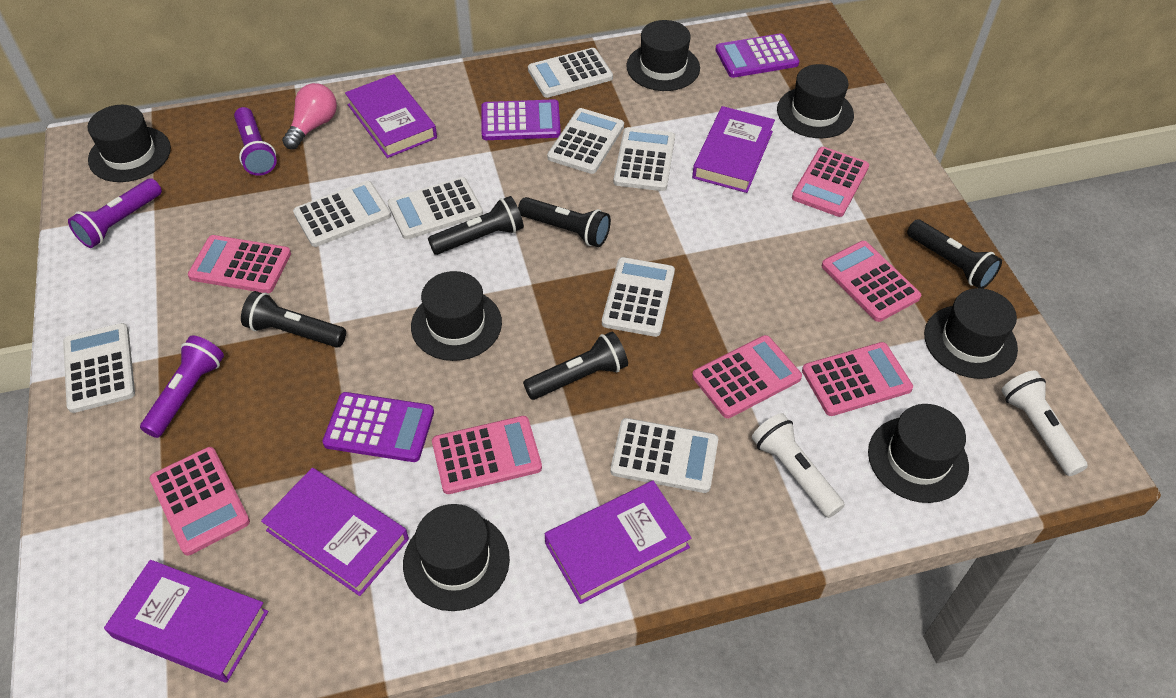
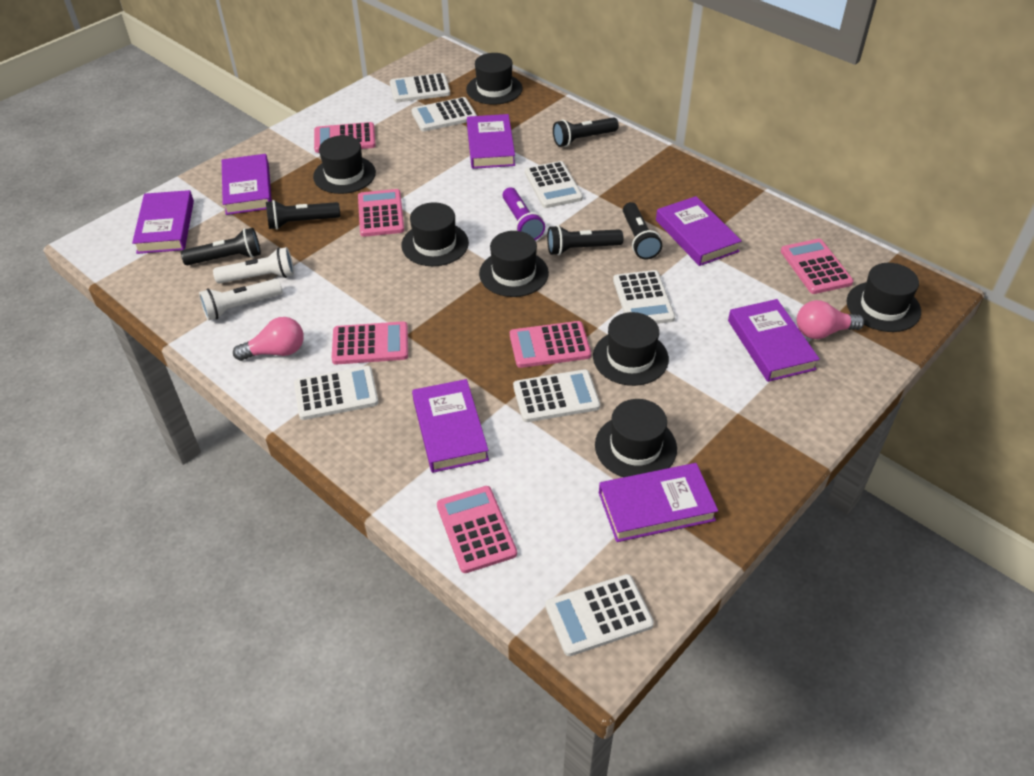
pink calculator: [149,447,250,556] [188,235,291,293] [432,416,542,494] [692,335,802,418] [792,147,869,217] [802,342,913,416] [822,241,921,322] = 7 -> [314,122,376,153] [332,321,408,365] [358,189,404,237] [437,486,517,573] [510,321,591,368] [781,239,854,294] = 6
pink light bulb: [282,83,337,149] = 1 -> [233,317,304,361] [797,300,864,339] = 2
purple book: [104,560,268,683] [261,468,409,596] [345,74,437,158] [545,481,692,604] [692,106,775,193] = 5 -> [132,190,194,254] [222,154,272,215] [412,379,489,473] [467,114,515,169] [599,463,718,542] [656,196,742,266] [728,299,820,382] = 7
purple calculator: [322,392,434,462] [481,99,561,140] [715,33,799,78] = 3 -> none = 0
purple flashlight: [68,178,162,248] [140,336,224,438] [234,107,277,176] = 3 -> [502,188,545,240] = 1
white calculator: [63,323,135,413] [293,181,391,247] [388,177,483,239] [528,48,613,98] [547,108,624,174] [602,257,675,337] [611,418,718,493] [613,127,675,191] = 8 -> [294,366,379,420] [390,73,450,102] [411,97,477,132] [513,369,600,422] [525,161,583,208] [545,574,654,656] [613,270,675,324] = 7

